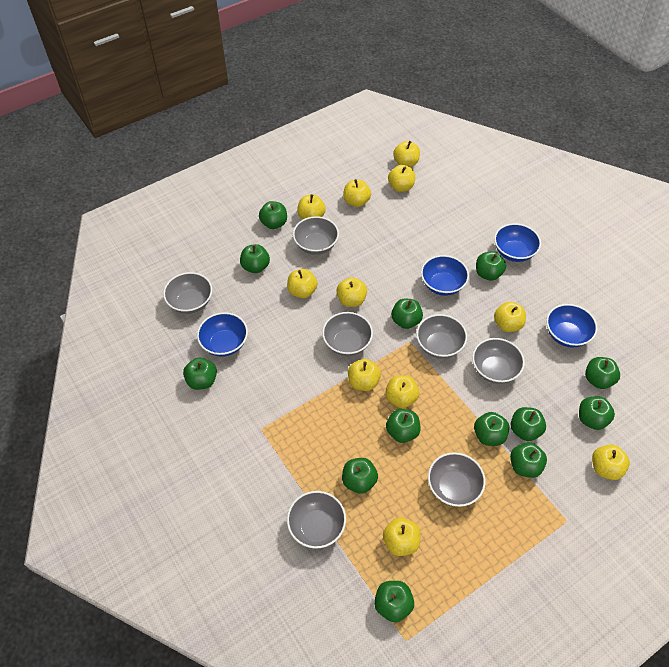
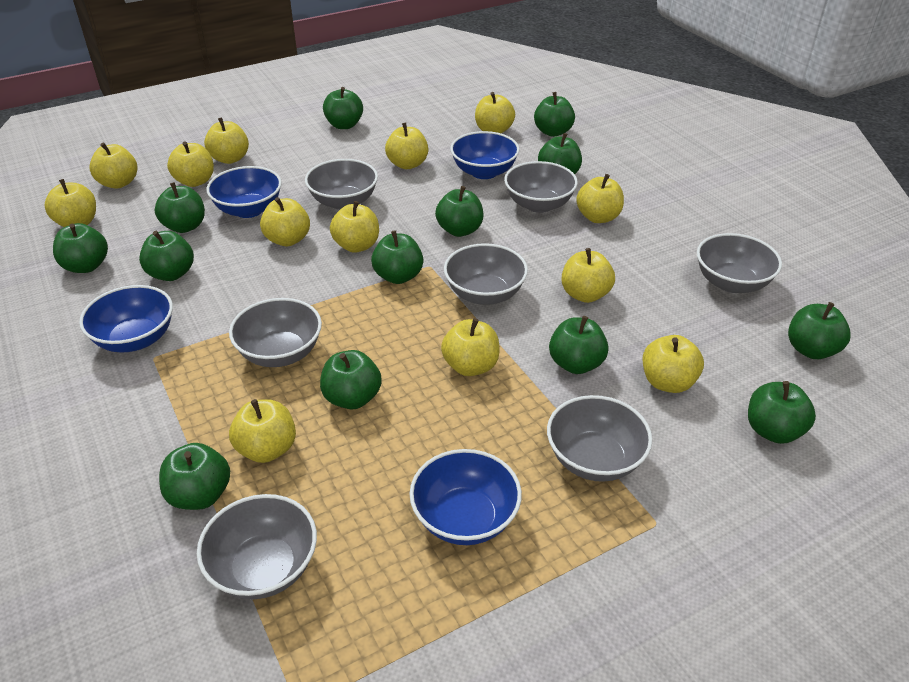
yellow apple: [287,269,318,298] [297,194,326,219] [336,277,367,307] [343,179,371,207] [348,359,381,391] [383,517,421,556] [385,376,419,408] [388,165,415,192] [393,141,420,167] [494,302,526,332] [592,444,630,480] = 11 -> [44,179,96,227] [89,142,137,188] [167,141,214,187] [204,117,249,164] [229,399,296,463] [260,197,310,246] [330,201,379,253] [385,123,428,169] [441,318,500,376] [475,92,515,134] [561,248,615,303] [576,174,624,223] [643,335,704,393] = 13

